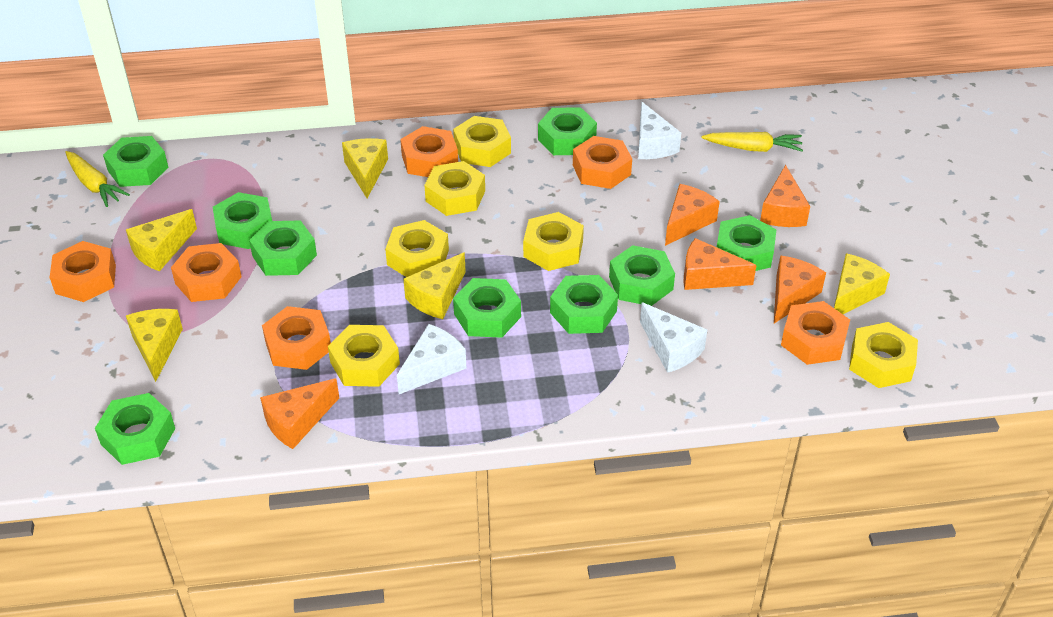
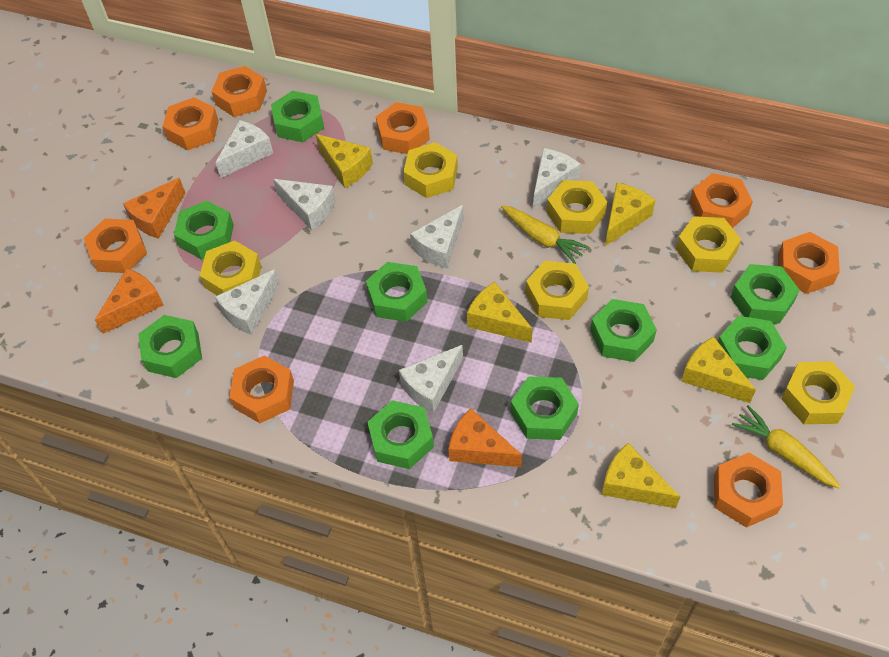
orange cheese: [260,378,339,449] [665,184,720,246] [684,238,757,290] [760,165,810,227] [774,255,826,324] = 5 -> [95,269,164,334] [123,178,185,239] [449,408,522,467] = 3
orange nut: [50,241,116,302] [171,243,242,302] [262,306,331,370] [400,126,458,177] [573,136,632,189] [781,301,850,365] = 6 -> [84,219,147,273] [162,97,219,150] [211,66,267,117] [229,355,294,423] [376,102,430,154] [690,173,753,228] [714,453,783,528] [778,232,840,294] = 8
white cheese: [397,324,466,394] [638,102,681,159] [640,302,707,373] = 3 -> [215,120,273,178] [215,269,280,335] [273,179,336,230] [399,345,463,413] [410,205,464,269] [533,148,581,209] = 6

